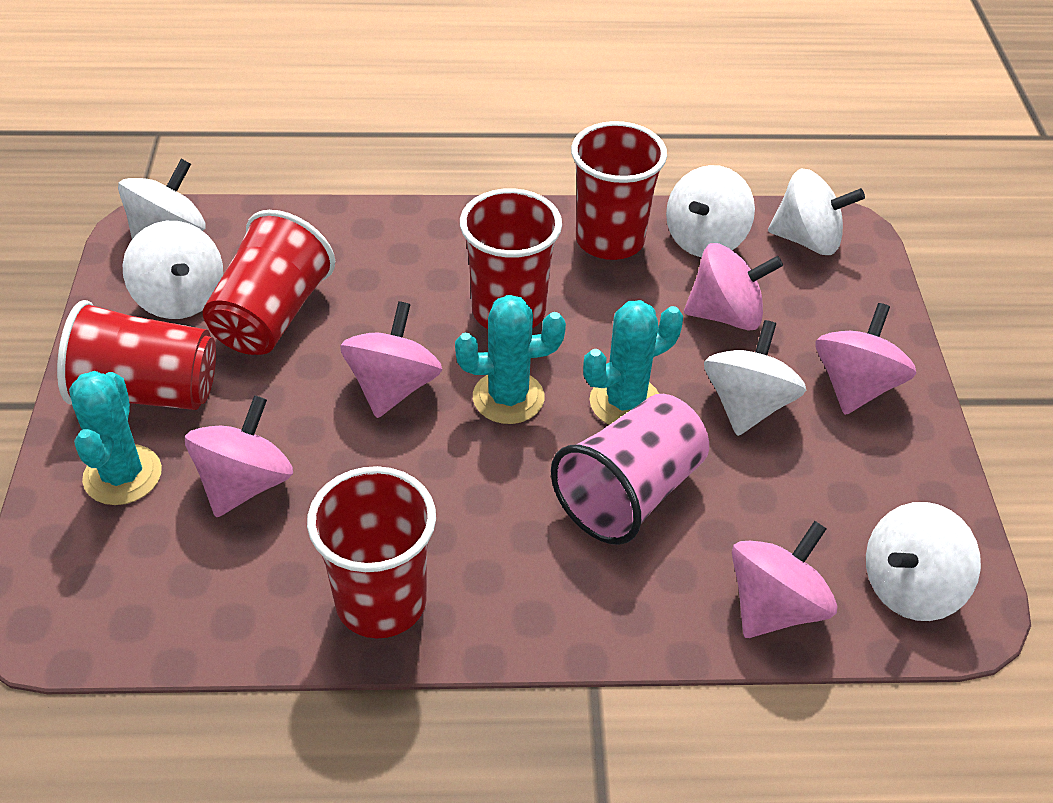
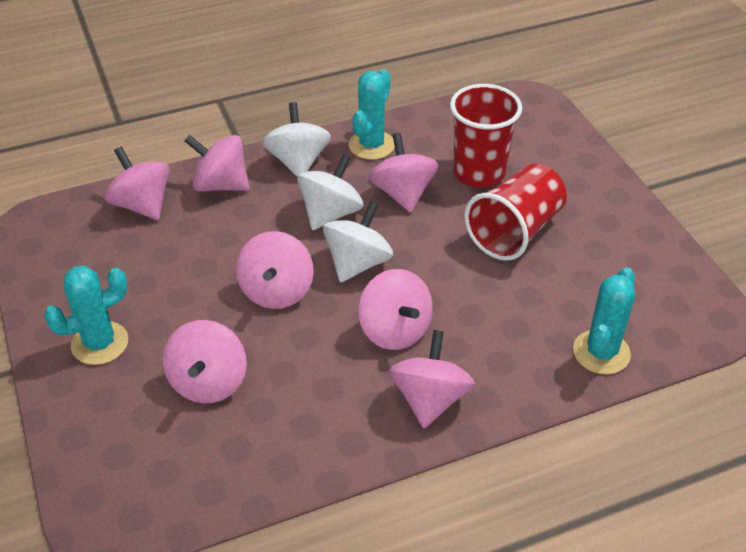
pink cup: [551,394,709,545] = 1 -> none = 0
pink spinning top: [185,395,293,517] [340,301,442,418] [684,243,783,331] [732,521,837,638] [815,303,916,415] = 5 -> [105,147,170,220] [162,320,247,403] [185,135,250,192] [236,231,314,309] [359,269,433,350] [369,133,438,213] [389,330,475,428] = 7
red cup: [57,300,216,410] [203,210,335,355] [307,466,436,638] [460,188,562,329] [571,121,667,260] = 5 -> [450,84,522,188] [464,164,567,261] = 2
white spinning top: [118,159,205,239] [123,221,223,319] [666,165,755,257] [704,320,806,436] [768,169,865,255] [866,502,981,621] = 6 -> [262,102,331,177] [297,154,364,230] [323,201,393,283] = 3

